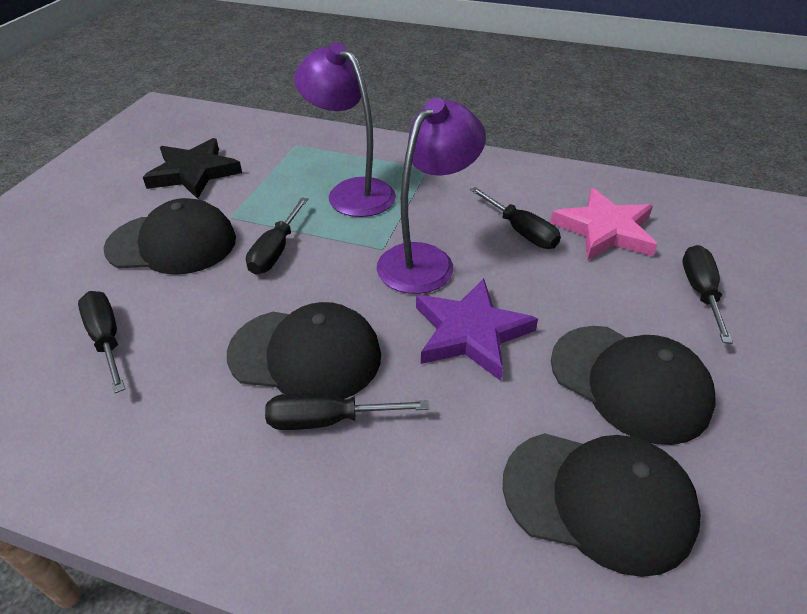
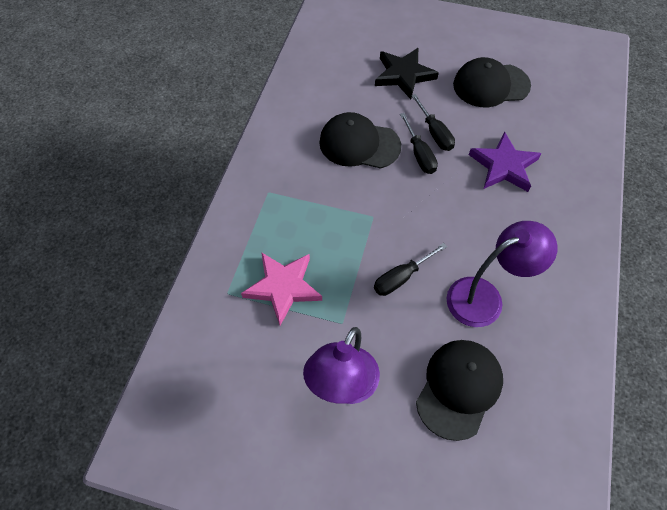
black cap: [103,198,236,275] [227,302,381,399] [503,433,701,577] [551,326,716,445] = 4 -> [319,112,401,169] [416,340,503,441] [453,57,531,107] = 3
black screwdriver: [78,291,125,393] [246,197,308,274] [265,393,429,430] [470,187,561,249] [683,245,733,344] = 5 -> [374,243,447,296] [400,113,438,174] [411,94,455,151] = 3

